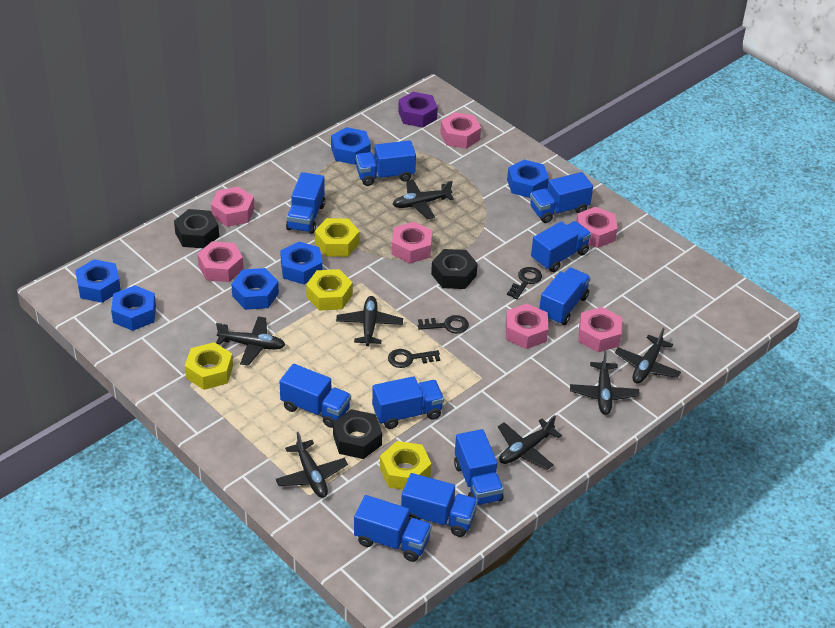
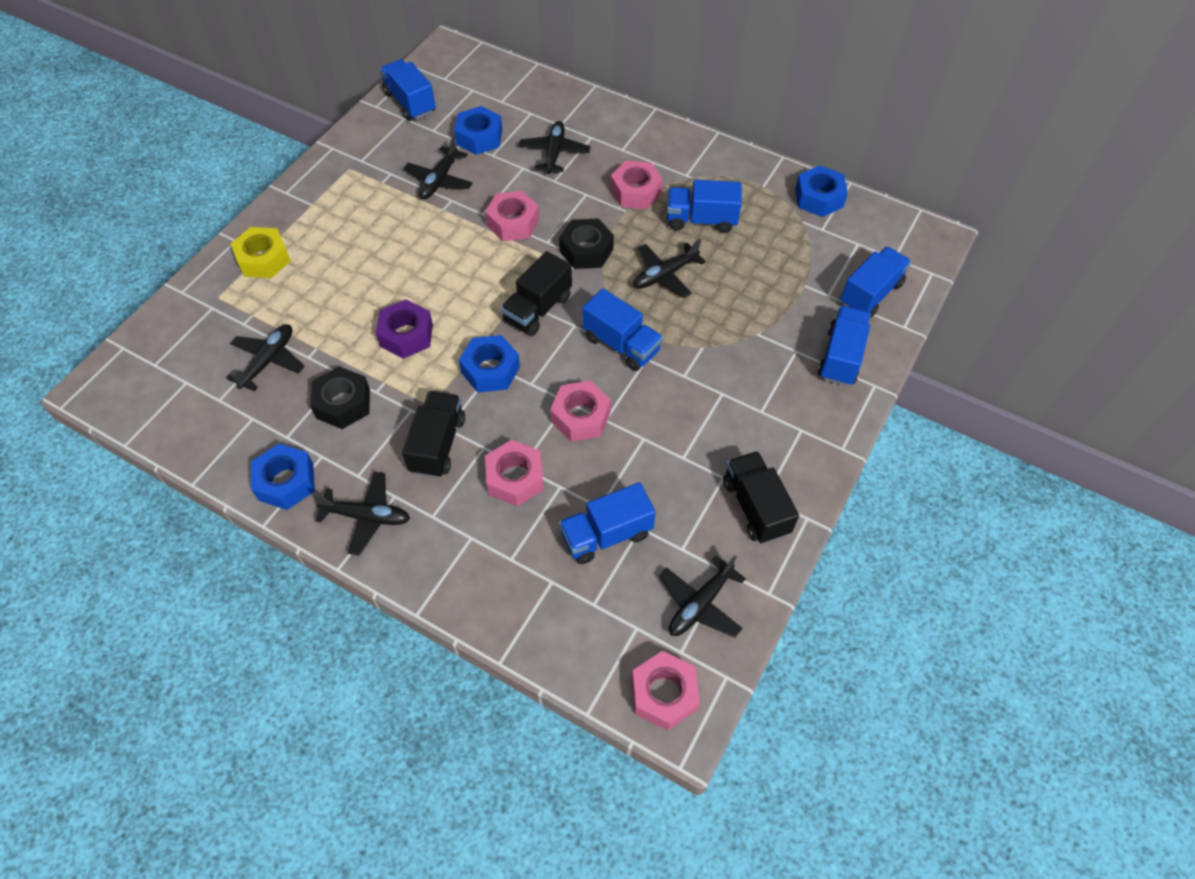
black key: [388,349,440,368] [418,315,469,334] [507,267,542,299] = 3 -> none = 0
black nut: [174,209,219,248] [333,409,382,459] [431,249,478,289] = 3 -> [310,366,370,429] [559,218,614,269] = 2
black plane: [216,316,285,366] [276,432,348,498] [336,296,403,346] [393,180,454,219] [498,415,562,470] [570,351,640,415] [615,328,681,384] = 7 -> [226,324,305,391] [312,472,410,555] [404,136,473,199] [519,121,590,174] [633,239,706,298] [659,555,746,638] = 6
black truck: none = 0 -> [402,391,465,478] [501,251,572,336] [723,451,799,544] = 3
blue nut: [75,259,121,303] [111,285,156,331] [232,268,279,310] [280,242,322,284] [331,127,371,165] [507,160,549,198] = 6 -> [251,444,315,510] [454,106,502,155] [459,335,520,392] [795,165,848,217] = 4
blue truck: [279,364,351,428] [286,172,325,234] [354,495,432,562] [356,140,416,186] [372,376,444,429] [401,473,478,537] [454,429,504,505] [530,172,593,223] [531,221,591,272] [539,268,591,325] = 10 -> [380,59,436,121] [559,482,656,564] [582,288,663,371] [667,179,742,233] [818,306,871,386] [840,247,911,318] = 6
pink nut: [197,241,244,282] [211,187,254,227] [392,222,432,264] [440,112,481,149] [506,304,548,349] [576,207,618,248] [578,307,622,352] = 7 -> [485,191,540,241] [485,440,544,507] [550,381,611,442] [610,161,663,209] [632,651,700,730] = 5
yellow nut: [185,342,233,390] [306,269,353,311] [315,218,360,257] [380,441,431,490] = 4 -> [231,227,291,278] = 1

